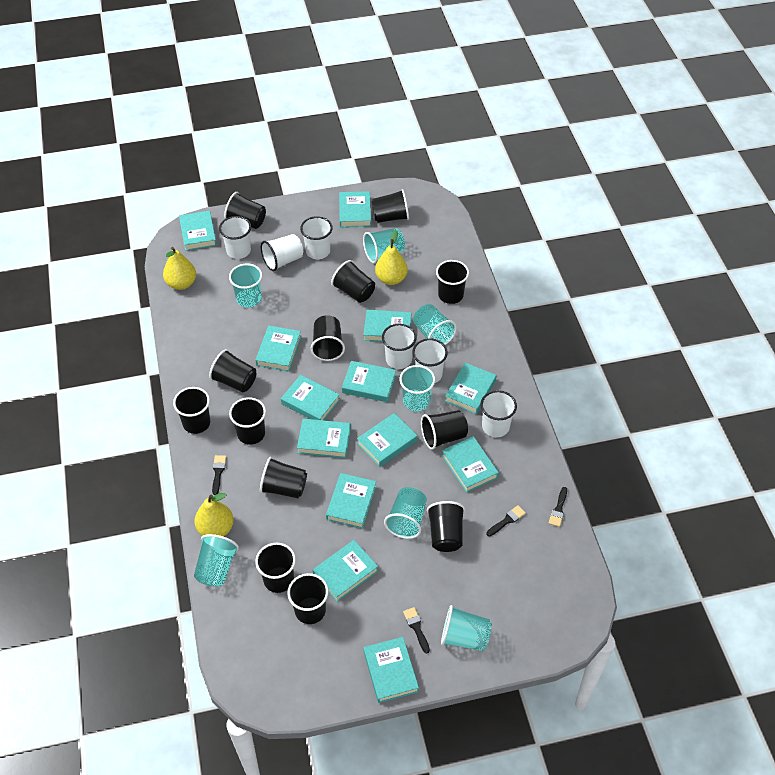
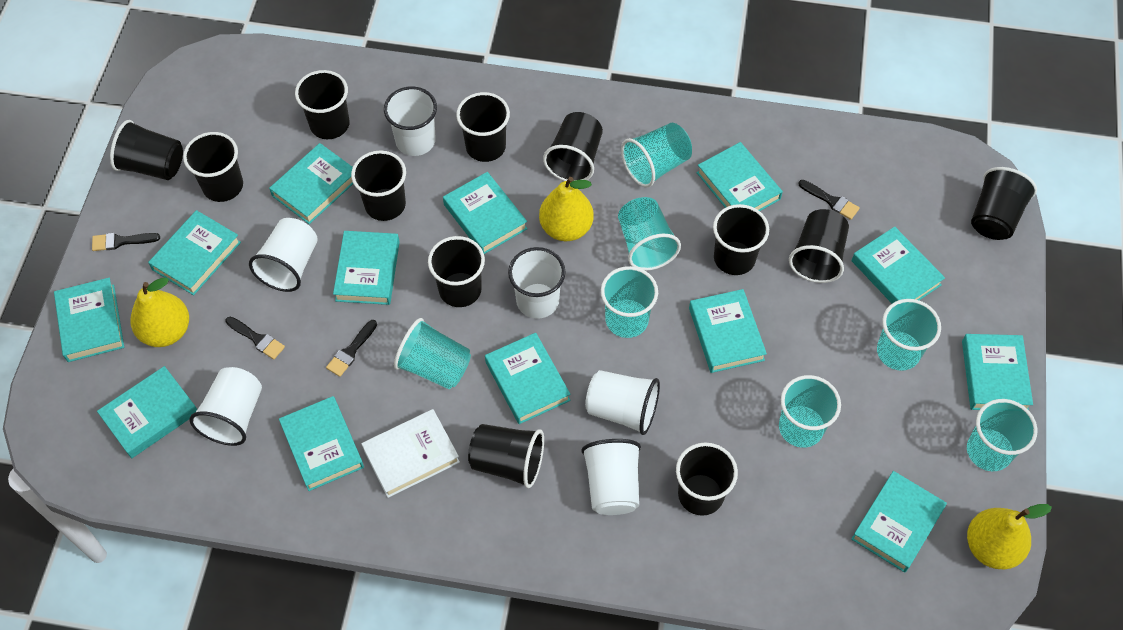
black cup: [173,387,210,434] [209,349,256,393] [224,192,266,229] [229,397,266,445] [255,543,296,593] [260,457,307,498] [287,573,329,624] [311,315,345,361] [331,260,375,303] [371,189,409,223] [421,410,468,450] [427,501,465,552] [436,260,469,304] = 13 -> [110,120,183,180] [183,132,243,202] [295,70,349,139] [351,151,406,221] [428,236,485,307] [456,92,510,162] [468,424,544,488] [543,112,603,181] [676,443,738,516] [713,204,769,275] [789,209,849,283] [971,167,1037,240] = 12
white book: none = 0 -> [361,409,460,498] = 1

